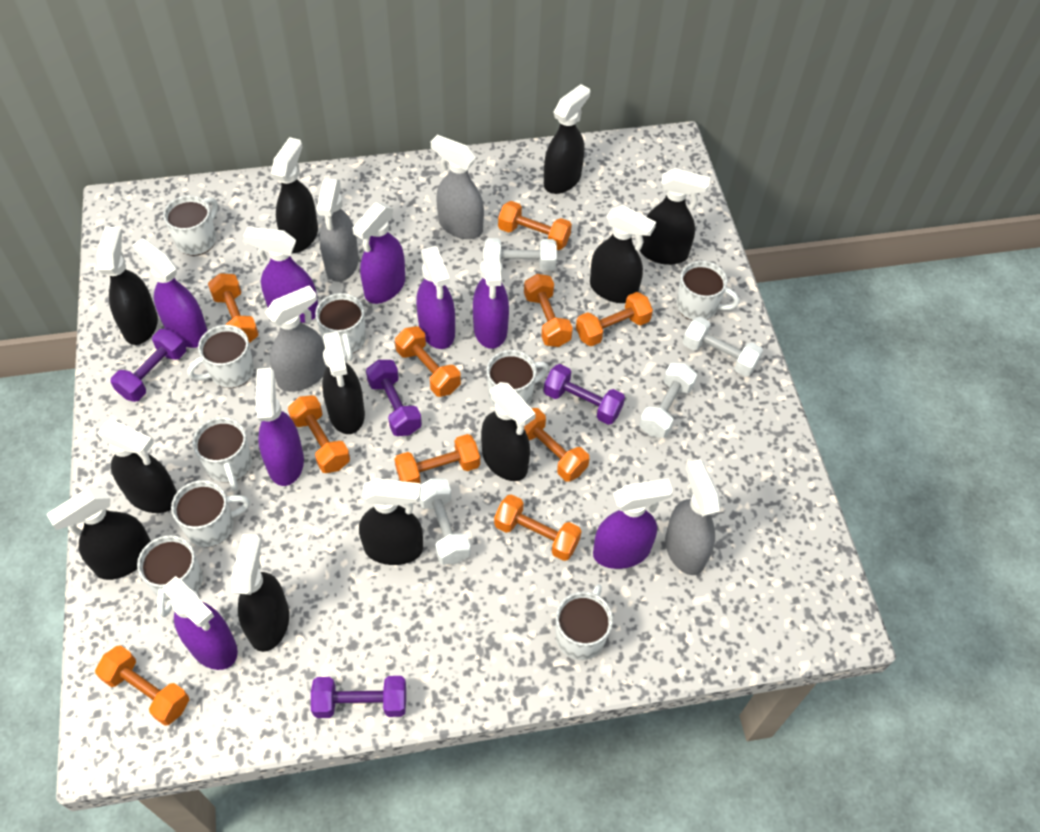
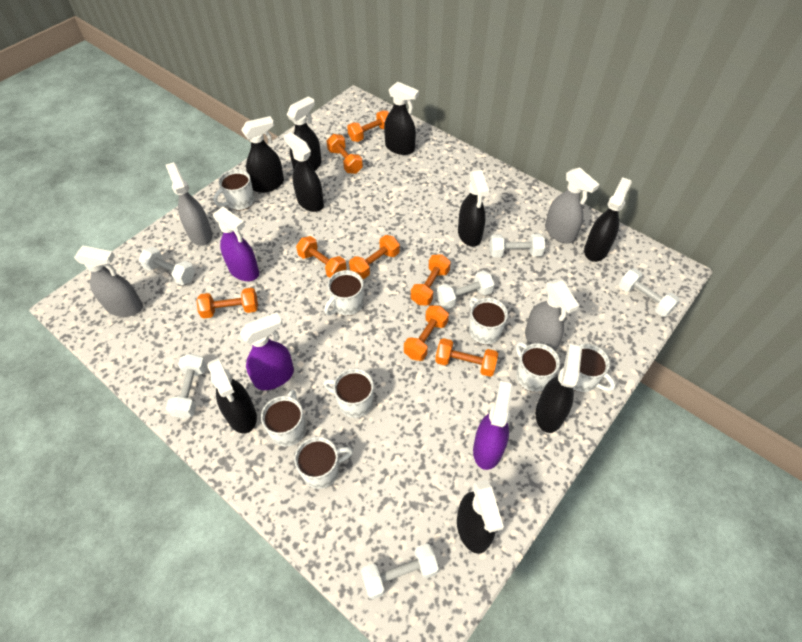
black spray bottle: [47,488,151,580] [97,227,158,345] [98,420,177,513] [232,534,289,652] [271,137,318,253] [322,331,365,434] [359,478,423,565] [481,382,536,481] [544,84,590,194] [590,205,656,303] [640,168,710,265] = 11 -> [207,358,257,433] [241,116,284,193] [283,132,324,212] [287,96,321,171] [384,82,419,155] [457,480,504,554] [458,170,489,247] [535,344,582,433] [584,177,632,262] = 9
orange dumbbell: [95,645,189,726] [208,273,259,343] [288,395,350,473] [395,326,461,397] [395,434,480,483] [494,494,582,561] [498,201,572,250] [524,274,573,347] [524,408,590,482] [576,292,653,346] = 10 -> [196,288,258,319] [296,236,347,278] [327,134,363,174] [347,110,389,142] [349,235,400,279] [404,305,449,361] [411,254,451,305] [435,338,498,377] = 8
purple dumbbell: [111,329,186,402] [311,676,406,718] [366,360,422,436] [544,364,625,425] = 4 -> none = 0
purple spray bottle: [132,238,208,348] [163,576,238,670] [243,227,318,323] [255,368,304,486] [352,202,405,304] [416,246,455,349] [473,246,509,349] [593,479,673,569] = 8 -> [213,207,259,281] [240,312,294,390] [473,381,513,470] = 3
white dumbbell: [419,479,471,565] [485,238,557,271] [639,363,697,438] [683,317,763,377] = 4 -> [139,247,195,285] [166,354,207,419] [361,543,439,599] [437,270,495,309] [490,234,545,257] [619,269,680,317] = 6
white mug: [137,535,203,617] [163,195,218,256] [171,480,250,547] [187,325,254,388] [193,417,252,490] [315,293,366,361] [487,350,549,407] [556,584,613,660] [677,261,740,321] = 9 -> [213,169,255,211] [261,390,306,446] [294,437,353,489] [324,270,363,316] [324,368,374,418] [469,297,508,345] [516,342,560,392] [573,344,615,392] = 8

